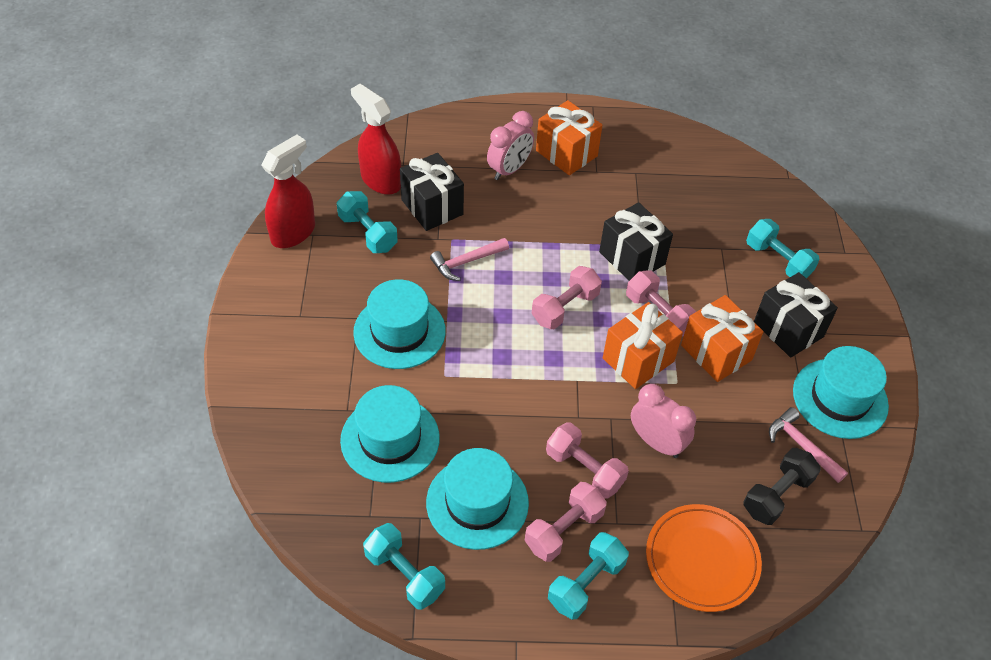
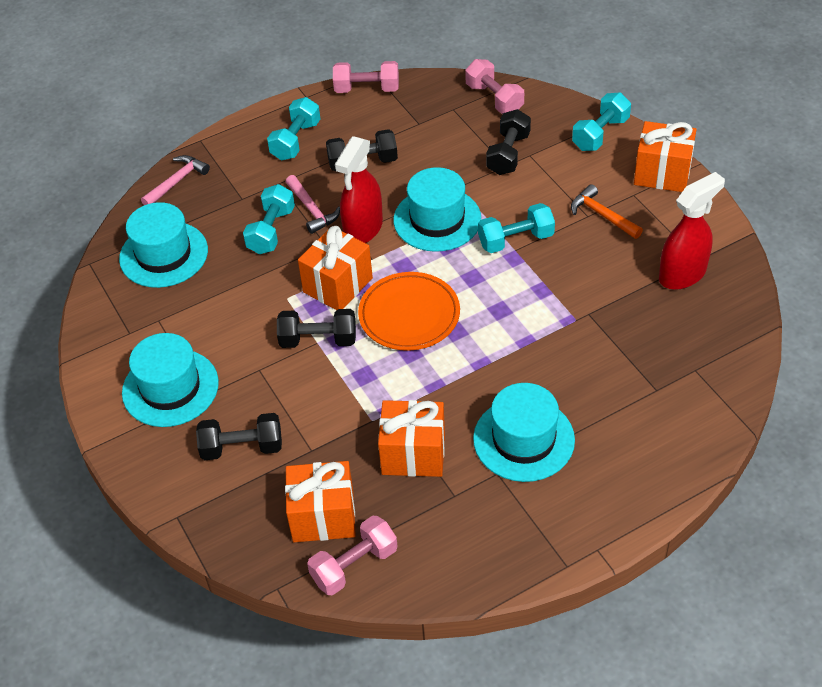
black dumbbell: [743,448,821,525] = 1 -> [196,413,282,460] [277,309,356,348] [326,129,398,171] [486,109,531,175] = 4
black gift: [400,153,464,231] [599,202,673,281] [754,272,838,358] = 3 -> none = 0
orange gift: [536,100,602,175] [603,302,683,389] [681,295,763,382] = 3 -> [285,461,356,542] [298,226,373,310] [378,400,445,477] [634,121,697,192] = 4
orange hammer: none = 0 -> [571,184,643,239] = 1
pink clock: [487,111,534,180] [631,384,696,458] = 2 -> none = 0
pink dumbbell: [524,482,607,562] [532,266,602,329] [546,423,629,498] [626,270,696,337] = 4 -> [307,516,398,595] [333,61,399,93] [465,59,524,114] = 3

